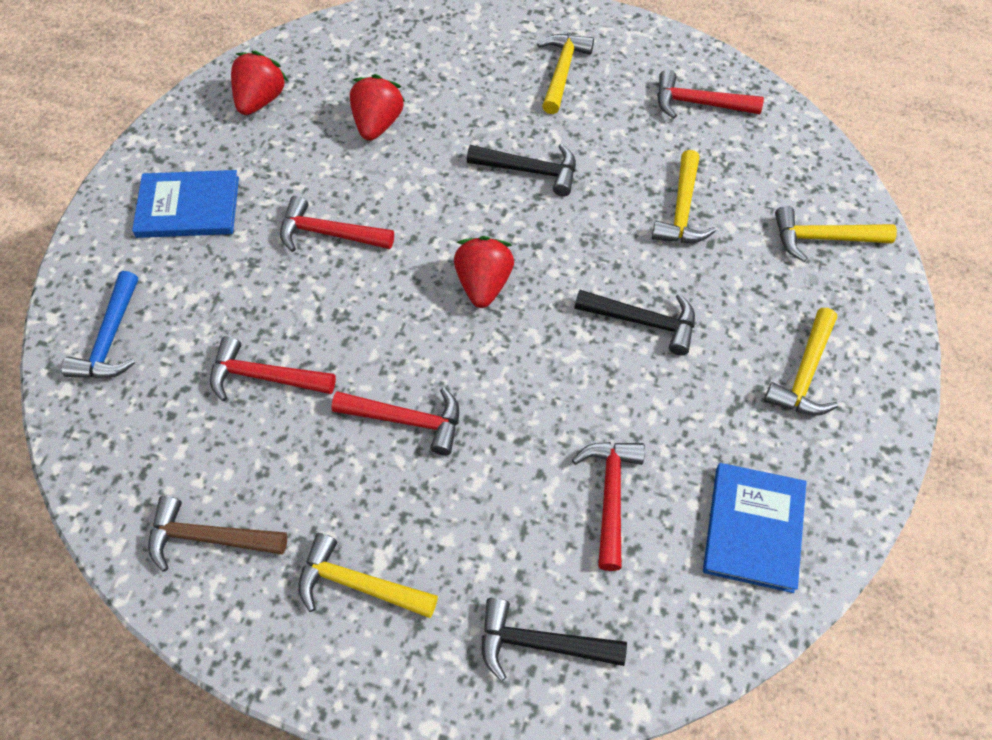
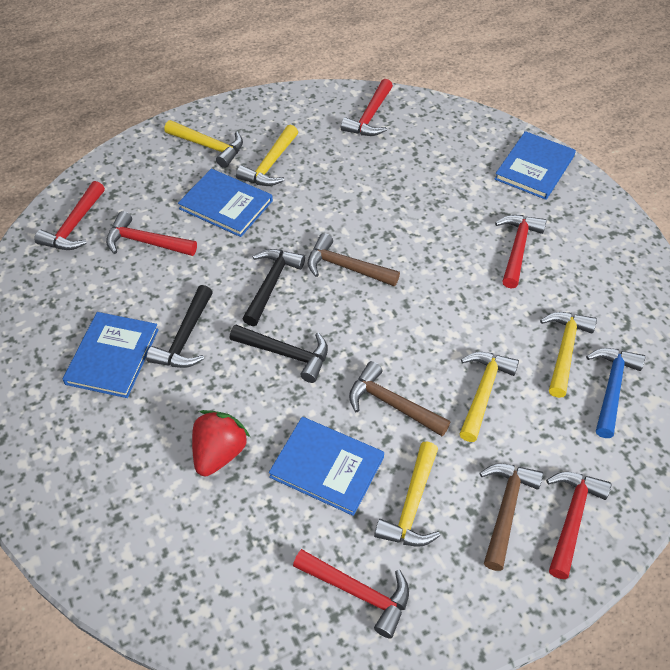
blue book: [132,170,239,238] [703,463,807,593] = 2 -> [63,312,159,398] [178,169,273,237] [269,417,384,516] [495,131,576,200] = 4
brown hammer: [148,496,287,572] = 1 -> [308,233,400,287] [349,361,450,436] [480,464,543,571] = 3
red hammer: [210,336,336,401] [280,196,394,252] [332,387,459,456] [572,442,645,571] [657,70,764,119] = 5 -> [34,181,105,250] [106,211,197,256] [293,549,409,639] [341,79,393,136] [495,215,547,289] [546,472,611,579] = 6
red strawberry: [231,51,288,115] [350,74,405,141] [454,236,514,308] = 3 -> [192,410,250,476] = 1

